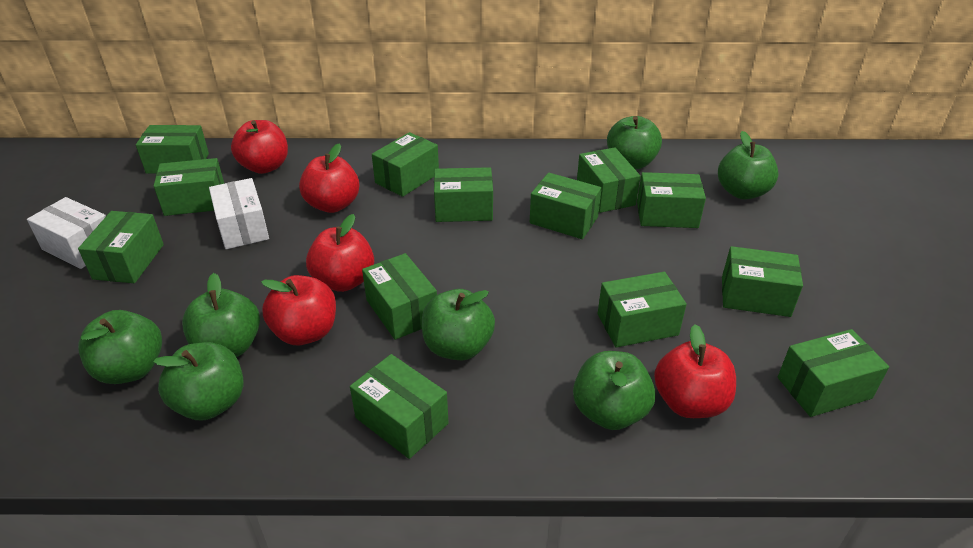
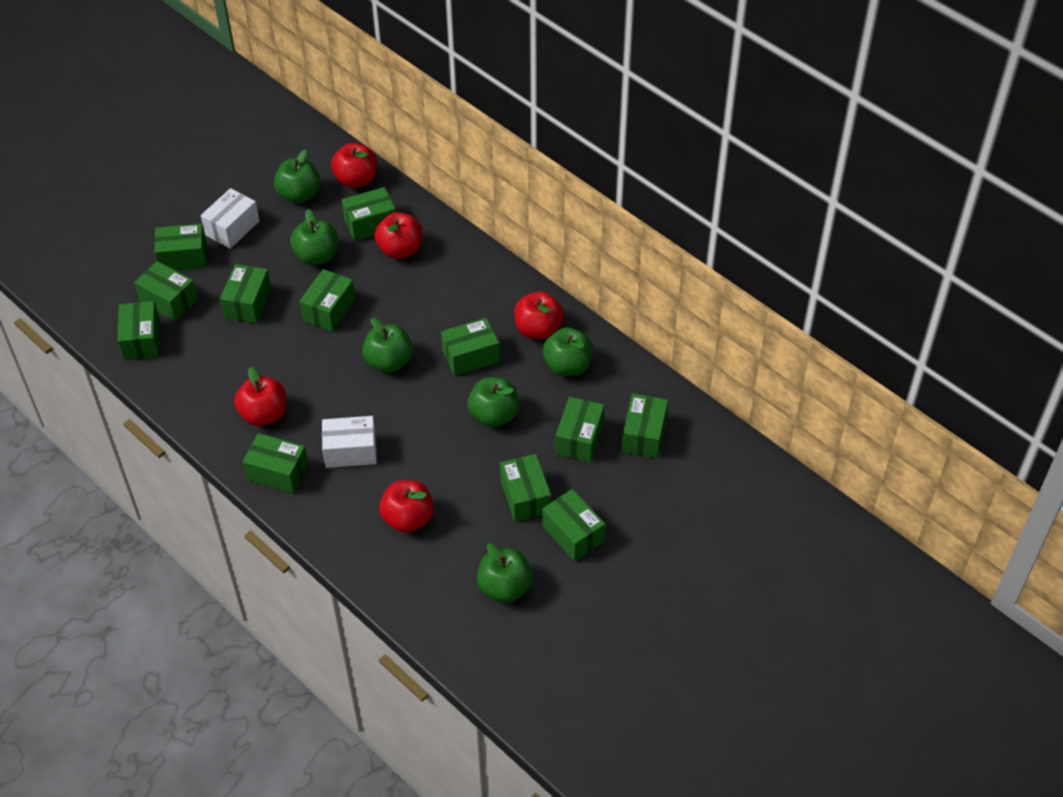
green apple: [78,310,162,384] [153,342,244,421] [182,273,260,357] [422,289,495,360] [573,351,656,430] [607,116,662,169] [718,131,779,199] = 7 -> [274,149,321,203] [290,209,338,265] [362,318,413,373] [467,377,519,427] [477,543,533,603] [543,327,593,376] = 6
green box: [78,211,164,283] [136,125,209,174] [154,158,224,216] [350,354,449,459] [362,253,437,340] [372,132,439,197] [434,167,493,222] [530,172,602,239] [577,147,641,213] [598,272,687,347] [637,172,706,228] [722,246,803,317] [778,329,889,417] = 13 -> [118,301,160,360] [134,261,198,321] [155,224,207,271] [220,264,271,324] [243,433,309,494] [299,269,356,332] [342,187,396,241] [441,318,500,376] [500,454,551,522] [542,489,605,561] [555,397,605,462] [622,394,668,458] = 12

